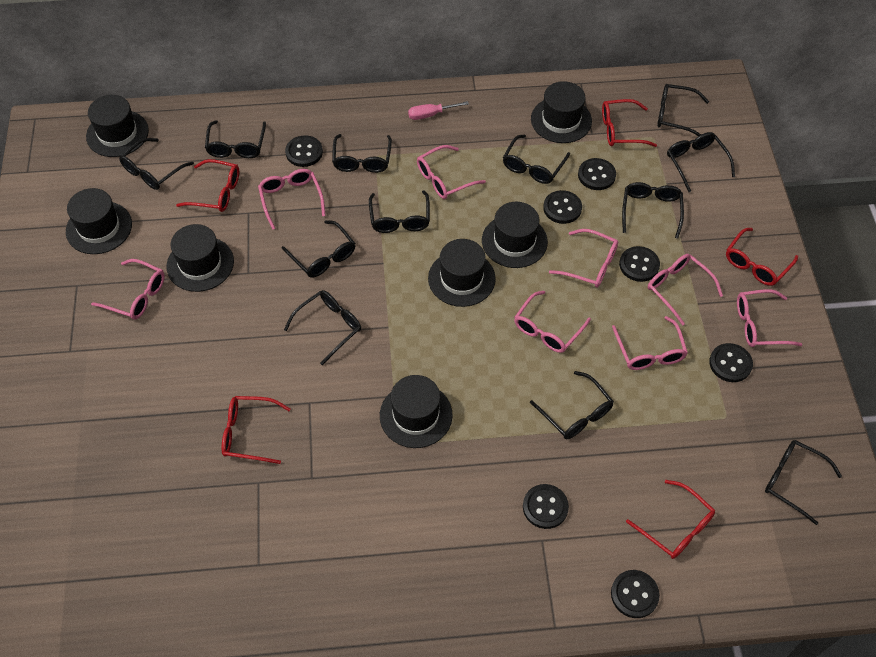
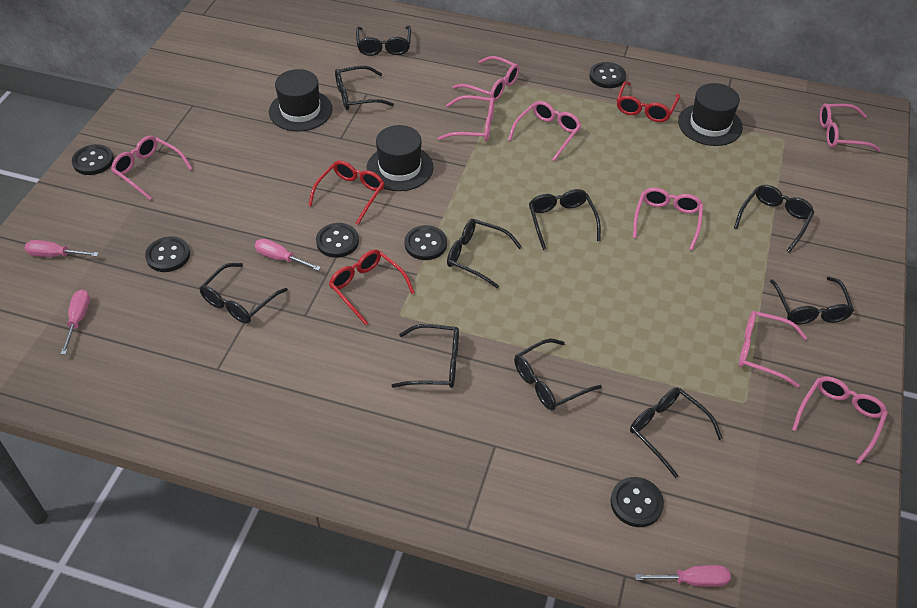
black button: [285,135,323,167] [523,484,569,529] [543,190,582,224] [578,158,616,190] [611,570,660,618] [619,246,660,282] [709,343,753,382] = 7 -> [72,144,114,175] [145,236,190,272] [316,223,359,258] [404,225,447,260] [589,62,626,88] [610,477,664,527] = 6
black glasses: [119,138,194,190] [205,120,266,158] [282,220,355,278] [284,290,361,365] [332,134,392,173] [369,190,430,233] [503,135,570,184] [530,371,614,439] [622,182,684,239] [657,84,709,136] [667,132,735,192] [765,440,842,525] = 12 -> [199,263,288,324] [335,66,394,110] [356,26,411,56] [392,324,459,388] [447,219,522,289] [514,339,602,410] [529,189,601,250] [630,387,723,478] [734,185,814,253] [770,277,854,325] = 10
black hat: [66,188,132,254] [86,95,149,157] [166,224,234,292] [380,375,453,448] [428,239,496,307] [482,202,548,268] [531,81,592,143] = 7 -> [269,69,333,131] [367,125,433,191] [678,83,743,146] = 3
pink screwdriver: [408,101,469,120] = 1 -> [25,240,99,257] [61,289,90,355] [255,239,321,271] [635,565,731,587] = 4
red glasses: [176,159,239,212] [222,396,290,464] [602,99,657,147] [626,480,715,559] [726,228,798,286] = 5 -> [308,161,385,225] [329,249,415,325] [617,81,680,122] = 3

